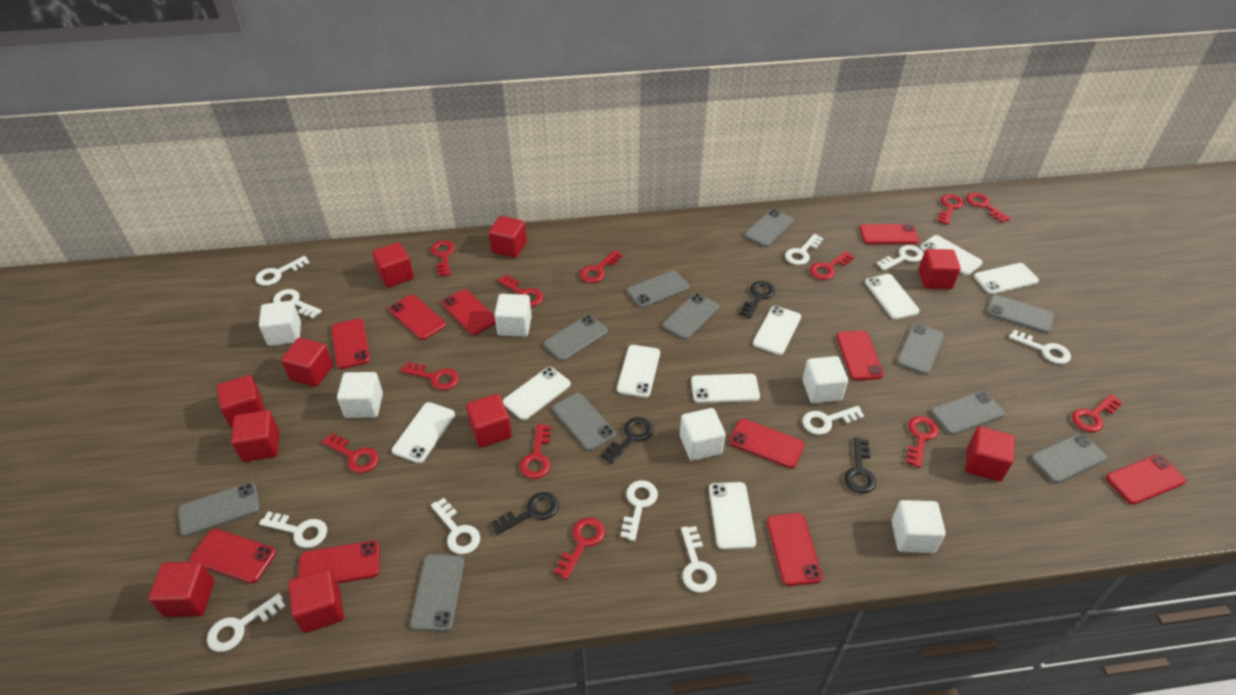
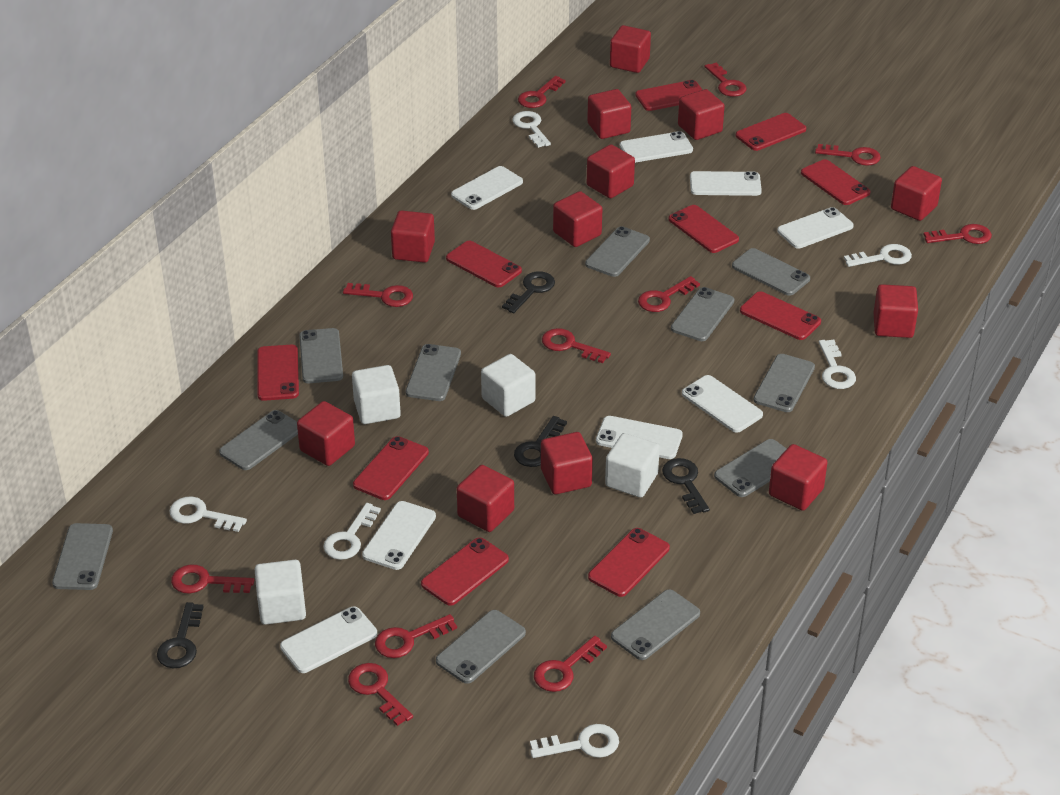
red cube: [148,561,214,617] [217,375,265,428] [231,410,280,462] [281,338,333,387] [288,569,344,633] [372,242,414,288] [466,394,512,448] [489,216,527,258] [918,249,961,289] [965,426,1015,482] = 10 -> [297,401,355,466] [391,210,435,263] [457,465,514,532] [541,432,593,494] [553,191,602,247] [587,89,631,139] [587,144,635,198] [610,25,651,73] [678,89,725,140] [769,444,828,511] [873,284,918,338] [891,166,942,221] = 12
red key: [322,433,379,473] [401,362,459,390] [430,240,455,276] [497,275,543,307] [520,424,551,479] [554,518,605,580] [580,250,623,283] [810,251,854,280] [906,416,939,468] [938,194,964,225] [966,192,1011,223] [1072,394,1123,432] = 12 -> [171,564,255,593] [343,283,413,307] [348,663,413,726] [375,614,457,658] [518,76,566,108] [534,636,607,692] [542,328,611,363] [638,276,700,312] [705,63,747,97] [815,144,881,166] [923,224,992,244] = 11
white cube: [259,301,301,346] [337,372,383,418] [494,294,532,337] [680,408,725,461] [802,356,848,403] [891,500,946,553] = 6 -> [255,560,306,625] [352,365,401,424] [481,354,535,417] [605,433,660,498] = 4
white key: [207,593,286,652] [256,256,310,286] [259,511,327,548] [273,289,322,318] [431,498,480,554] [620,480,658,541] [681,526,717,593] [785,234,824,265] [802,406,864,435] [877,245,924,270] [1009,329,1071,364] = 11 -> [169,496,247,532] [323,503,381,560] [512,111,551,148] [530,724,619,758] [819,340,856,389] [844,244,912,267] = 6
white phone: [392,402,455,463] [503,367,571,420] [617,345,660,398] [691,374,760,403] [709,482,756,550] [753,306,801,355] [865,274,920,319] [920,235,983,275] [974,263,1039,294] = 9 -> [280,606,377,673] [362,501,436,570] [451,166,523,210] [596,416,683,459] [620,131,693,163] [682,375,763,433] [690,171,762,196] [777,207,854,249] = 8

